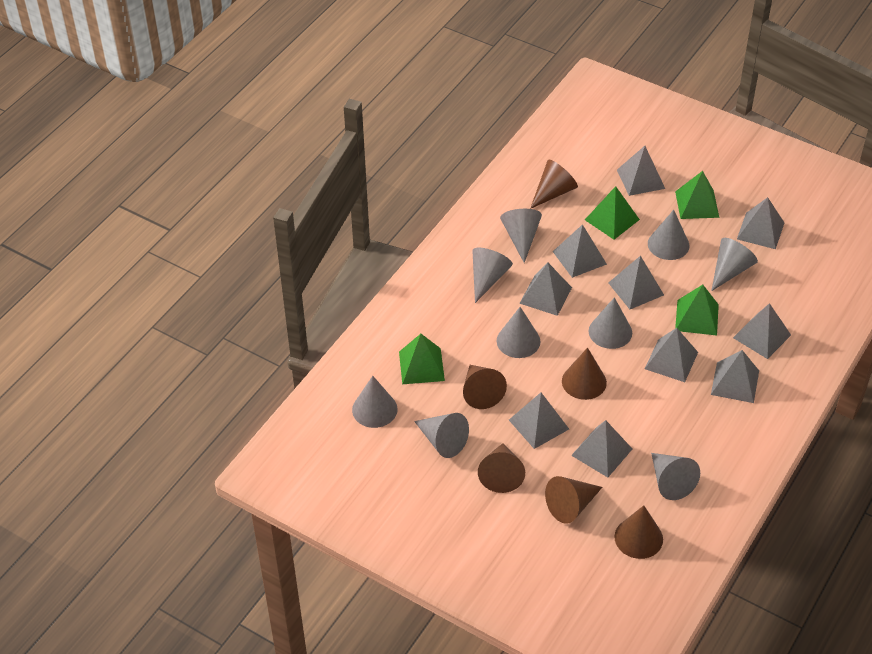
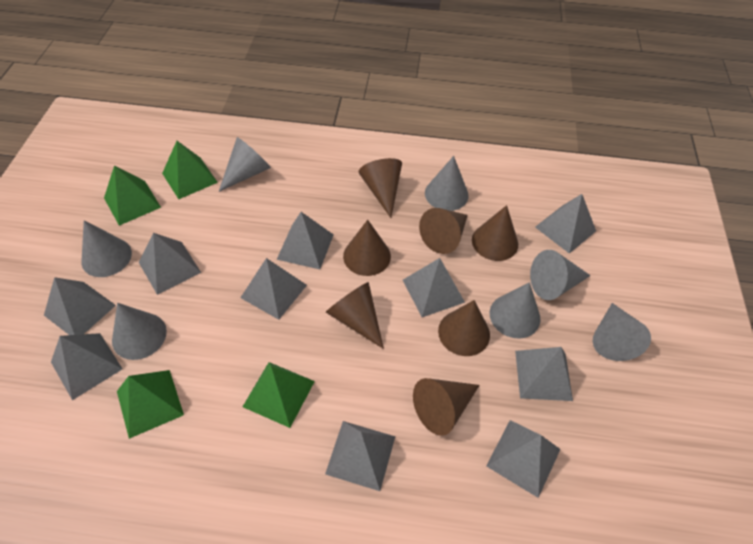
brown cone: [463,365,507,409] [478,443,525,493] [530,160,578,209] [545,476,602,524] [562,348,607,400] [614,506,663,559] = 6 -> [326,282,384,349] [343,220,391,276] [359,158,402,218] [413,378,480,436] [419,208,468,254] [438,300,490,356] [472,205,518,261] = 7
grey cone: [352,376,398,428] [414,413,469,458] [472,248,513,303] [497,307,540,358] [500,209,542,263] [589,297,632,349] [648,210,690,260] [651,453,700,500] [711,238,758,291] = 9 -> [82,220,132,277] [112,303,167,360] [219,137,271,192] [425,156,469,211] [490,282,540,339] [530,250,591,300] [592,303,651,361] = 7

